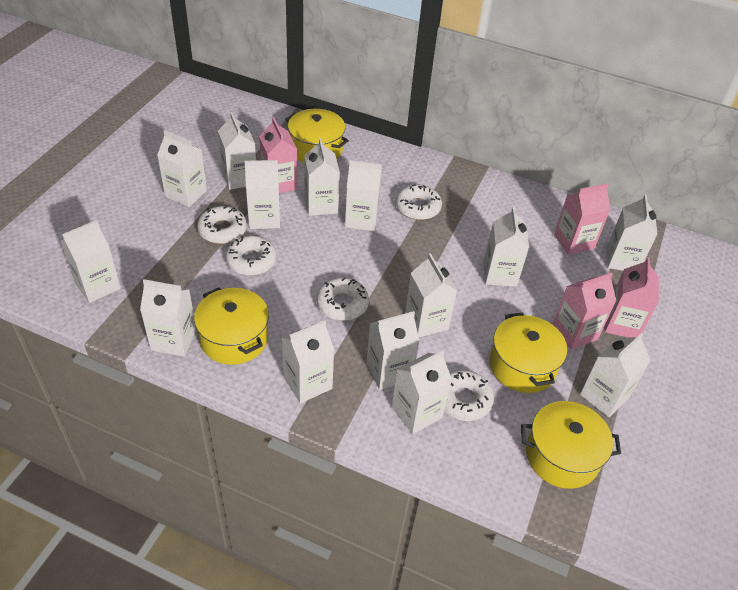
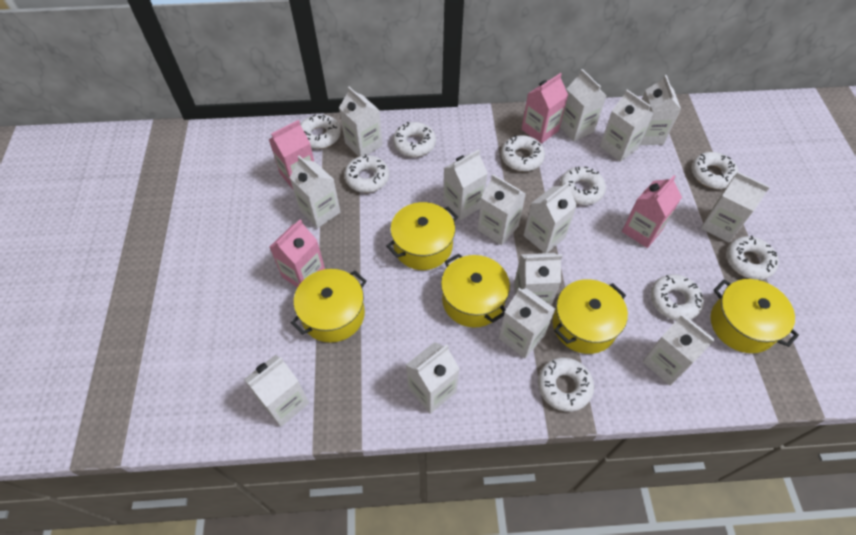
white donut: [197,206,247,244] [225,236,277,276] [316,277,369,321] [396,184,442,220] [444,370,494,421] = 5 -> [300,114,341,149] [344,154,389,193] [393,122,436,157] [501,135,545,171] [538,358,594,412] [560,167,606,205] [650,274,704,321] [691,152,738,189] [726,235,779,280] = 9
yellow pot: [194,287,269,365] [285,109,349,163] [489,312,567,393] [521,401,621,489] = 4 -> [291,269,367,343] [386,202,458,270] [441,254,510,328] [553,279,628,354] [711,279,799,353] = 5

